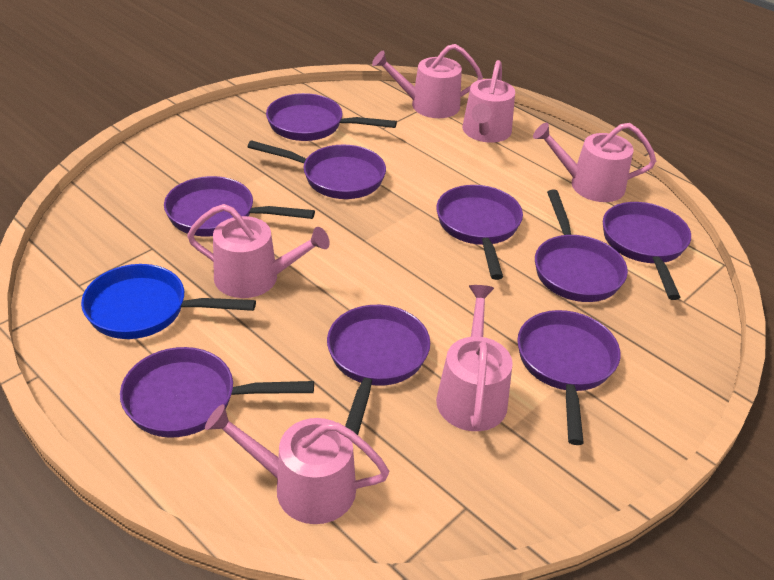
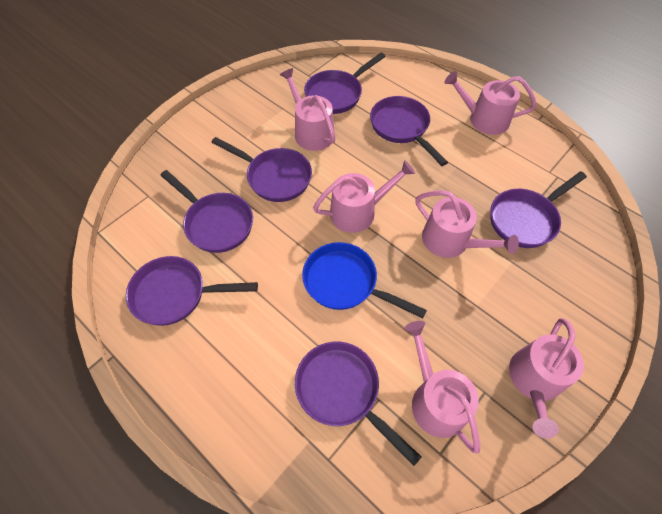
purple pan: [120,347,314,438] [164,176,315,236] [248,140,386,199] [266,93,397,141] [327,305,430,435] [436,185,523,280] [517,310,620,445] [535,190,628,302] [603,202,691,300] = 9 -> [126,256,258,326] [160,170,253,253] [211,137,312,202] [295,342,421,466] [304,53,386,114] [370,96,448,166] [490,171,587,248] = 7

